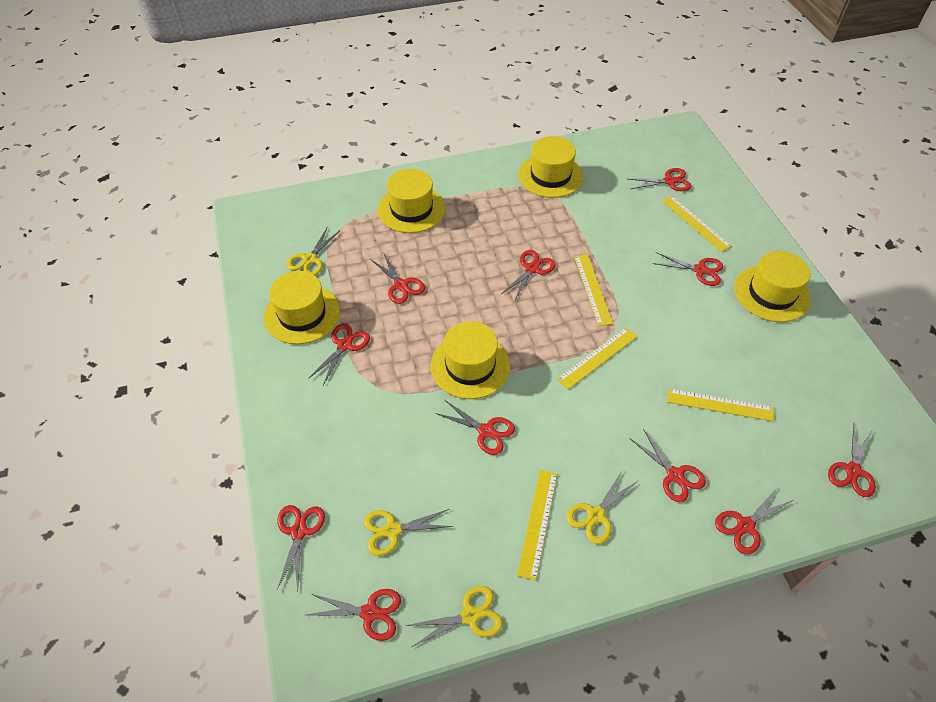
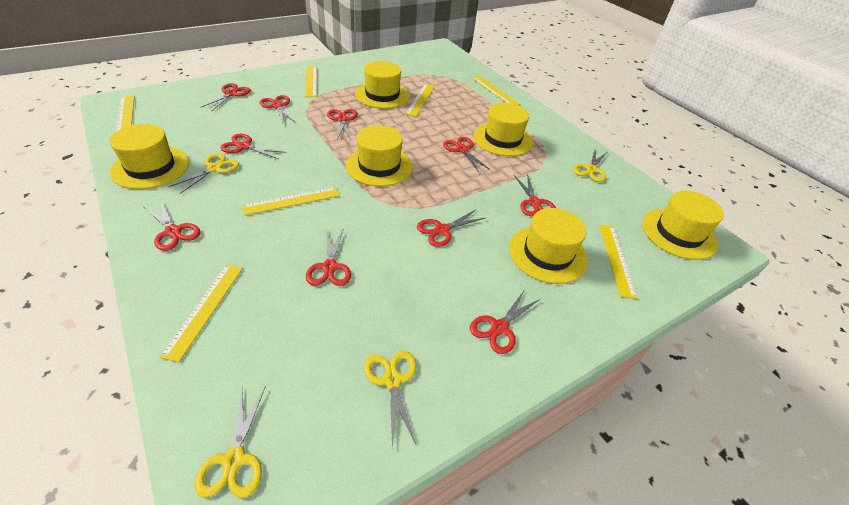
red scissors: [277,505,325,591] [307,589,401,641] [308,323,370,385] [370,252,425,304] [435,400,515,455] [501,250,556,302] [629,168,692,191] [629,429,706,502] [653,252,723,286] [715,487,793,554] [828,424,876,497] = 11 -> [144,202,200,251] [201,83,251,111] [220,134,286,159] [260,95,296,124] [306,228,351,286] [327,109,358,140] [417,209,485,247] [443,137,490,172] [470,289,540,354] [514,174,556,216] = 10
yellow hat: [264,271,340,344] [378,169,445,233] [430,321,510,399] [518,136,583,198] [734,251,810,322] = 5 -> [110,124,189,189] [346,125,413,187] [355,61,410,109] [473,103,533,156] [509,208,588,284] [642,191,724,260] = 6
yellow ruler: [517,470,557,581] [557,327,637,389] [574,254,613,326] [661,195,732,252] [667,388,774,422] = 5 -> [116,95,135,131] [160,264,243,362] [242,187,340,215] [305,66,317,97] [405,84,435,117] [472,76,520,105] [599,225,637,299] = 7

